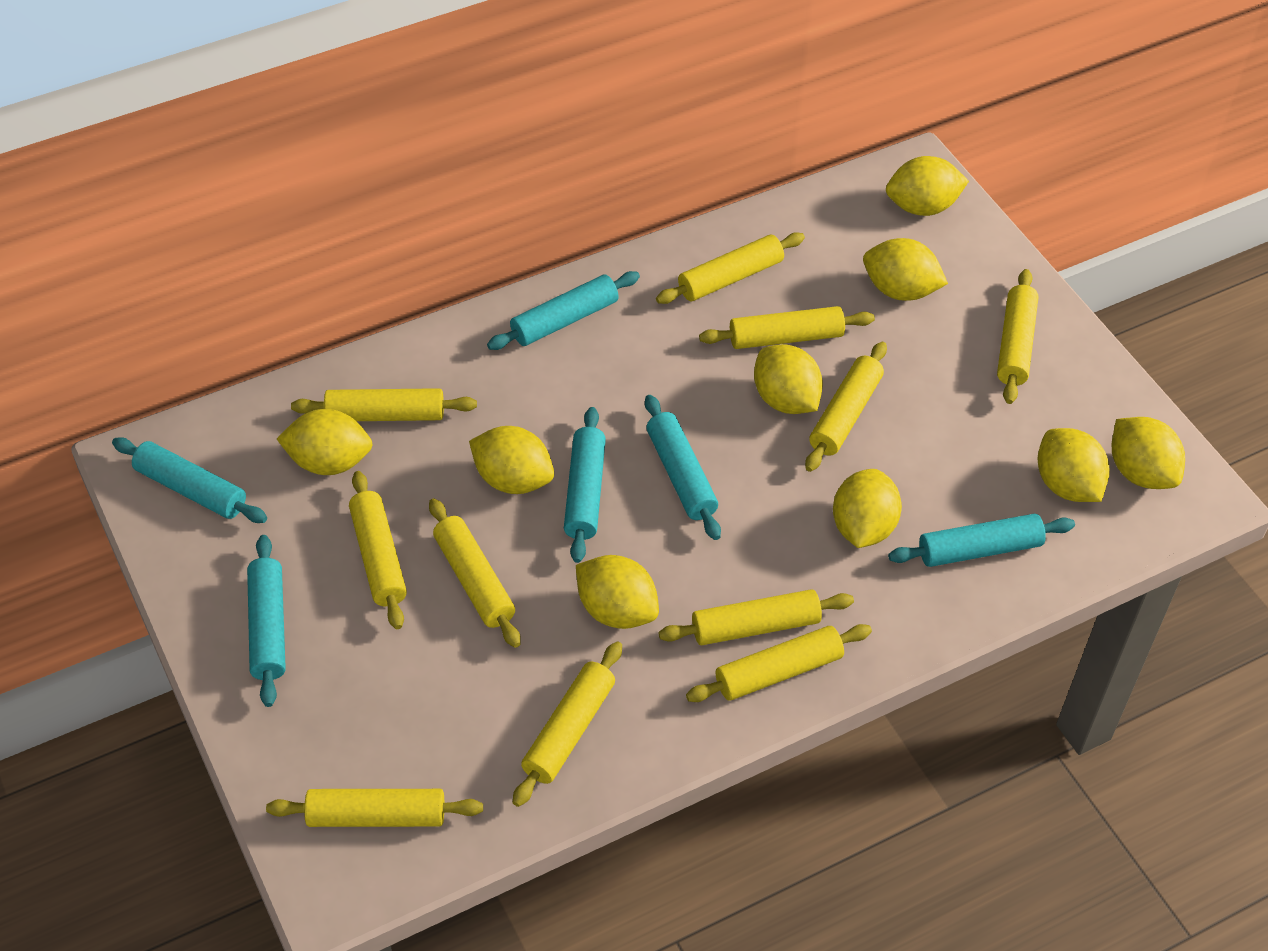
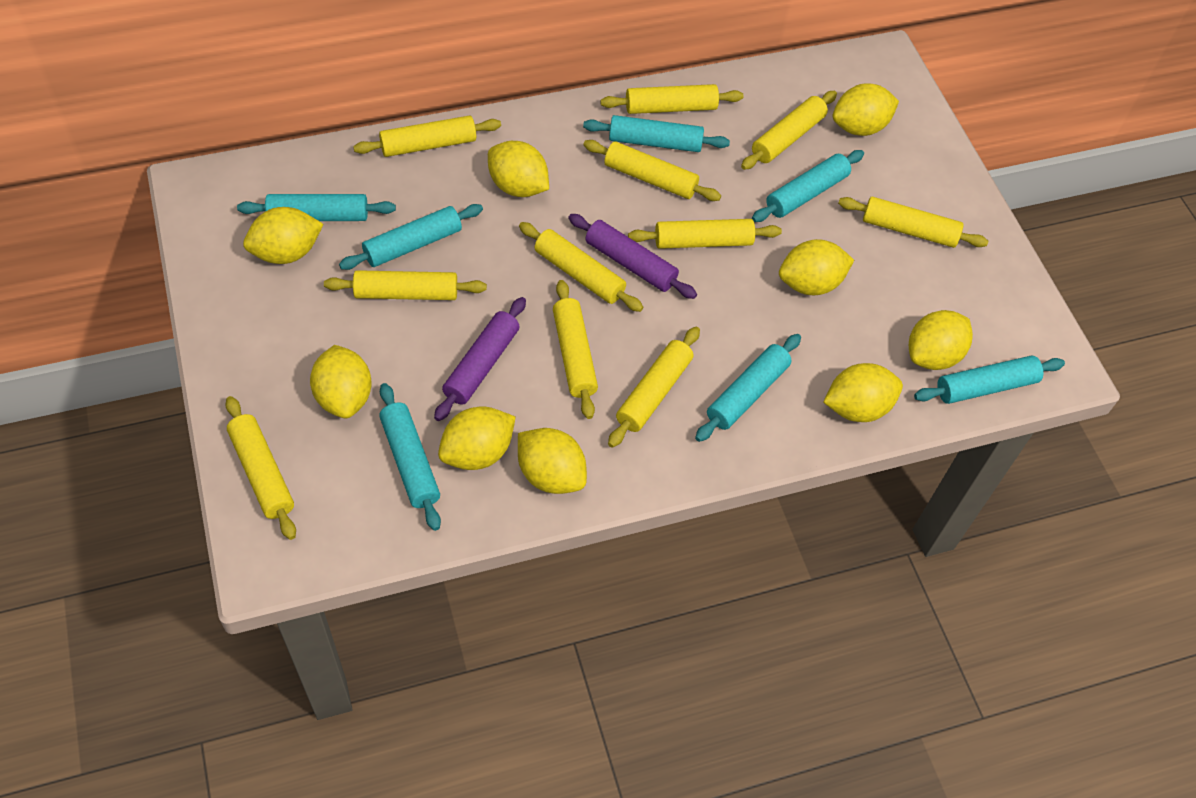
purple rolling pin: none = 0 -> [434,297,526,421] [568,214,697,299] = 2
turquoise rolling pin: [112,437,267,523] [247,535,286,707] [487,271,640,350] [564,407,606,563] [645,395,721,540] [888,514,1075,567] = 6 -> [237,194,396,221] [339,204,483,270] [379,383,441,531] [583,115,730,152] [695,334,801,442] [752,150,864,222] [914,355,1065,404] = 7

